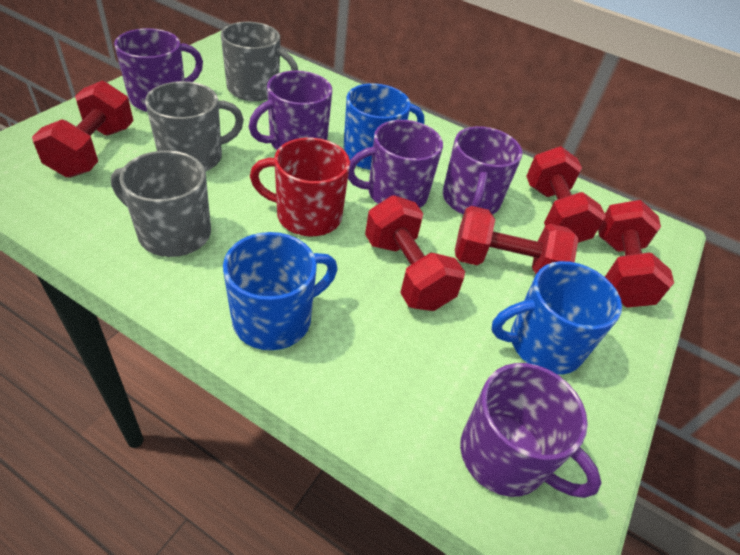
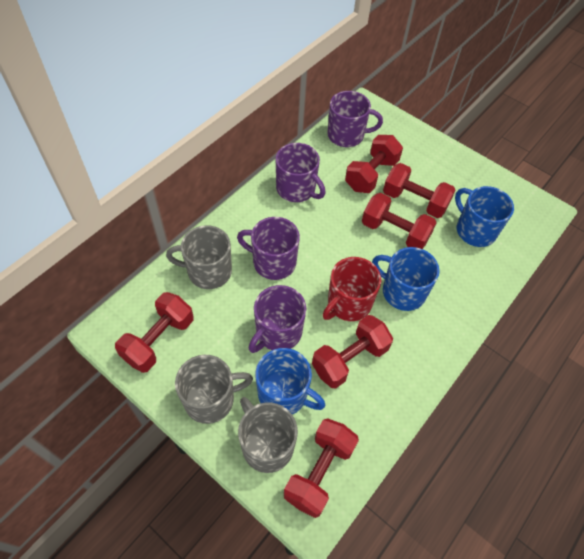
purple mug: [114,28,203,112] [249,71,332,150] [348,120,443,208] [443,126,523,215] [460,363,602,498] = 5 -> [237,217,300,280] [249,285,306,353] [275,143,326,202] [327,91,383,147] = 4
red dumbbell: [32,80,133,178] [365,195,465,311] [455,206,579,274] [526,146,606,243] [598,200,674,308] = 5 -> [115,292,194,373] [284,418,359,518] [312,315,393,389] [345,135,403,193] [362,193,437,249] [383,163,456,218] = 6

